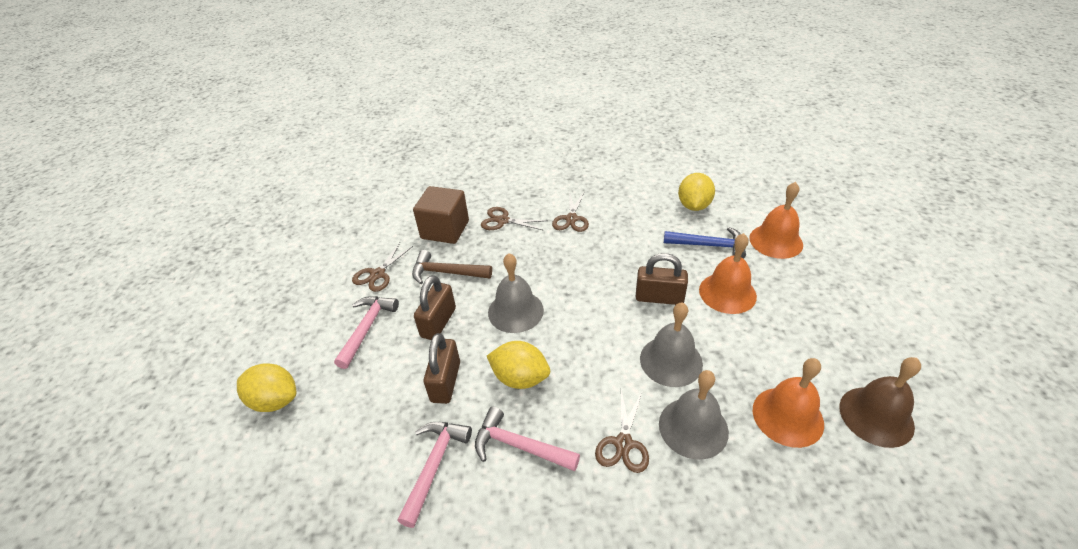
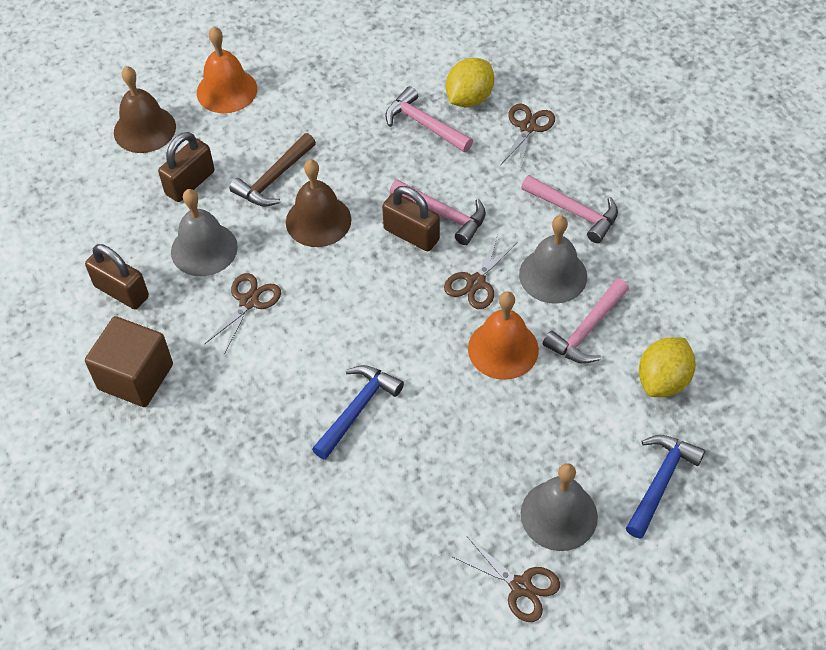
blue hammer: [664,227,746,259] = 1 -> [312,365,404,460] [626,435,705,538] = 2
brown bell: [839,357,921,448] = 1 -> [114,66,176,153] [286,160,351,247] = 2
orange bell: [699,233,757,314] [749,182,803,259] [753,358,824,448] = 3 -> [197,27,257,113] [468,291,539,380] = 2
pink hammer: [334,296,399,369] [397,422,472,528] [475,407,580,471] = 3 -> [385,86,473,152] [390,179,486,245] [521,175,618,243] [543,279,629,364] = 4
yellow lemon: [237,363,296,412] [487,341,550,389] [678,173,715,211] = 3 -> [446,58,494,107] [639,337,696,397] = 2

